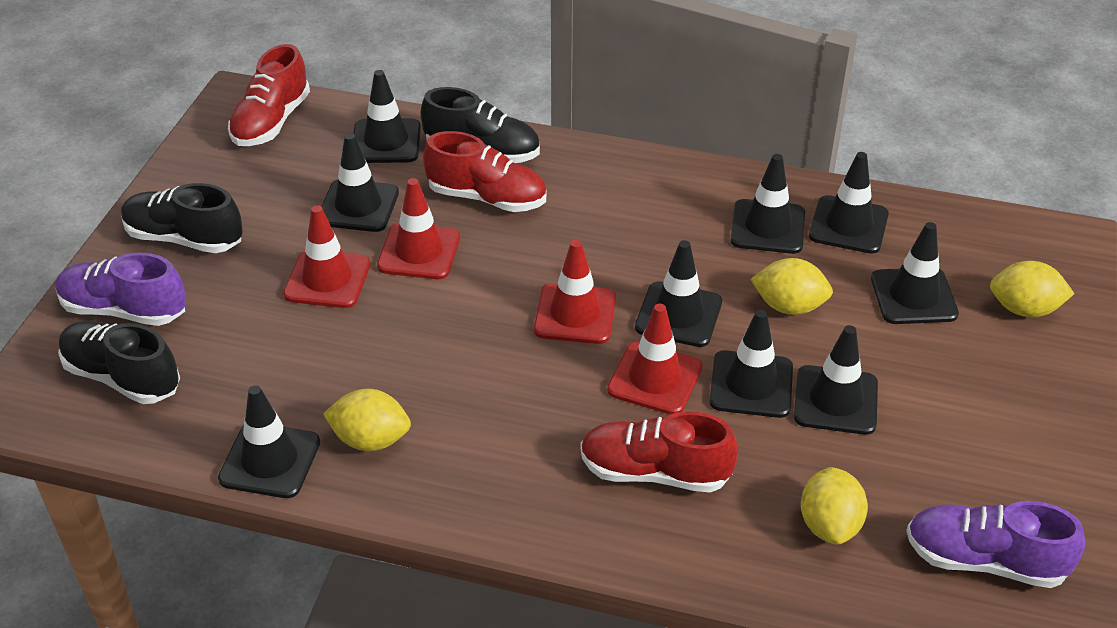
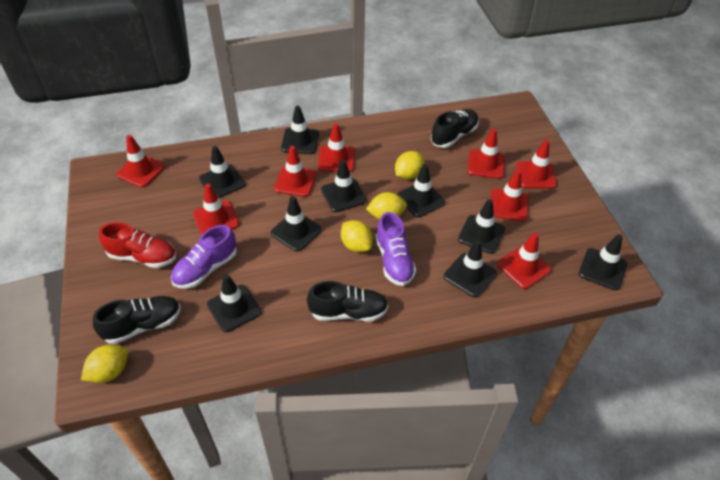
red shoe: [228,44,310,146] [423,131,546,212] [580,411,738,493] = 3 -> [99,222,176,268] = 1
red traffic cone: [283,205,370,308] [377,178,460,279] [534,240,616,344] [607,304,703,415] = 4 -> [117,135,165,187] [193,184,239,236] [274,146,317,197] [318,123,355,172] [468,129,505,179] [490,170,529,222] [497,233,551,289] [516,140,557,189] = 8

